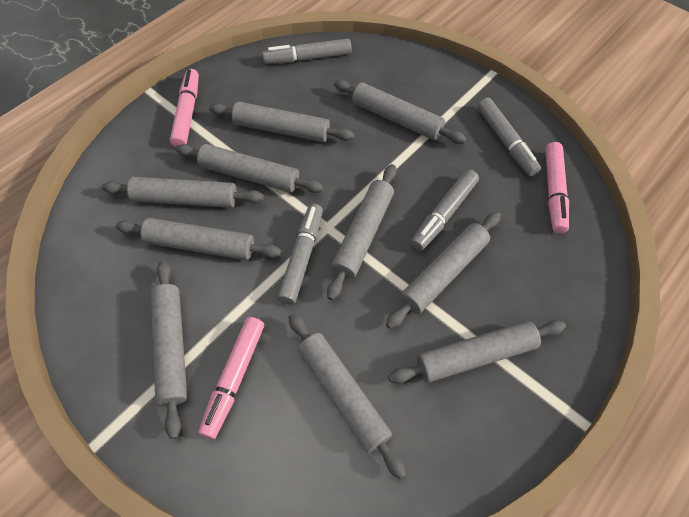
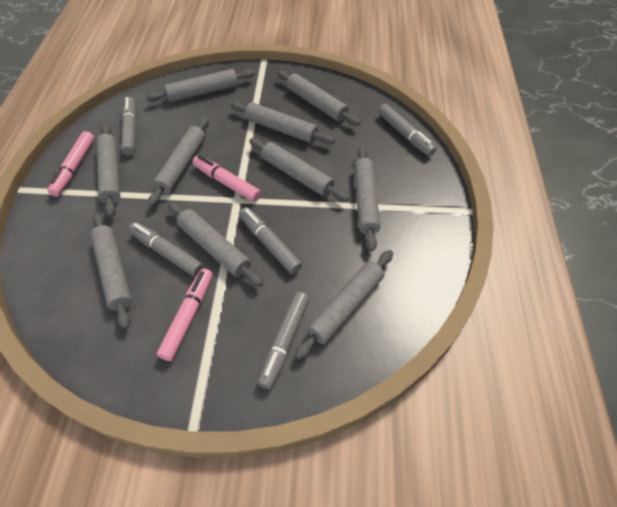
grey marker: [262,38,352,64] [277,204,323,305] [411,169,479,251] [478,98,541,176] = 4 -> [121,97,137,156] [129,222,204,277] [239,207,302,274] [258,292,309,389] [378,104,436,156] = 5

